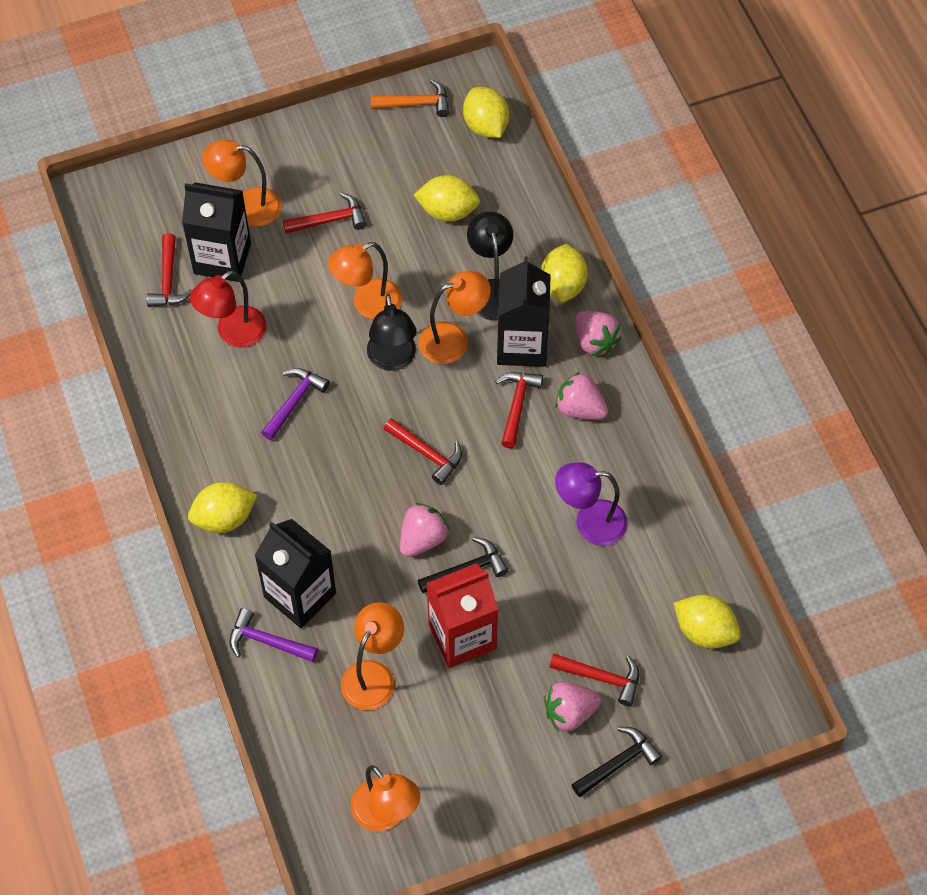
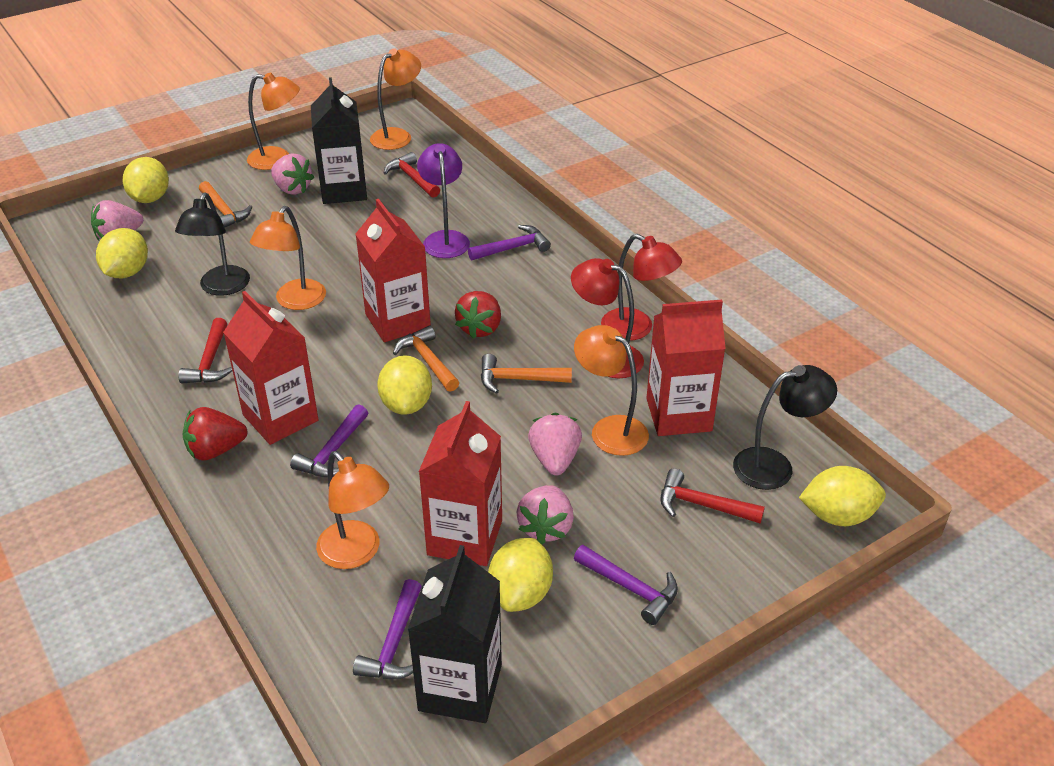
black carton: [182,182,251,282] [254,519,336,628] [497,257,551,367] = 3 -> [311,77,367,204] [408,545,502,723] = 2
black hammer: [417,537,509,593] [571,727,662,797] = 2 -> none = 0
orange hammer: [371,79,449,117] = 1 -> [199,181,252,228] [393,326,459,392] [481,354,572,394] = 3
purple hammer: [229,608,318,662] [261,368,330,440] = 2 -> [290,404,368,478] [353,579,422,679] [468,225,551,261] [574,545,678,625] = 4
red carton: [426,563,498,668] = 1 -> [223,291,319,445] [356,199,431,342] [419,401,502,566] [646,300,726,436] = 4
red hammer: [147,233,192,307] [283,192,366,234] [384,418,462,485] [495,372,543,448] [549,654,639,706] = 5 -> [178,318,232,384] [384,152,440,198] [660,468,765,523] = 3
red lamp: [190,270,267,348] = 1 -> [571,258,644,378] [601,234,682,341] = 2
red strawberry: none = 0 -> [183,407,247,461] [455,291,501,339] = 2

